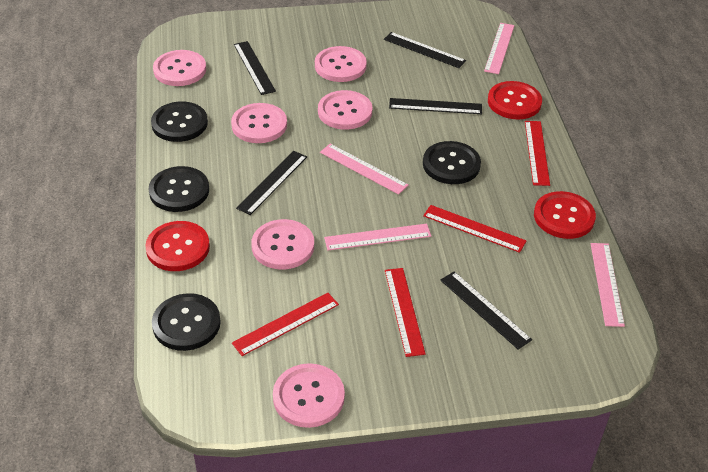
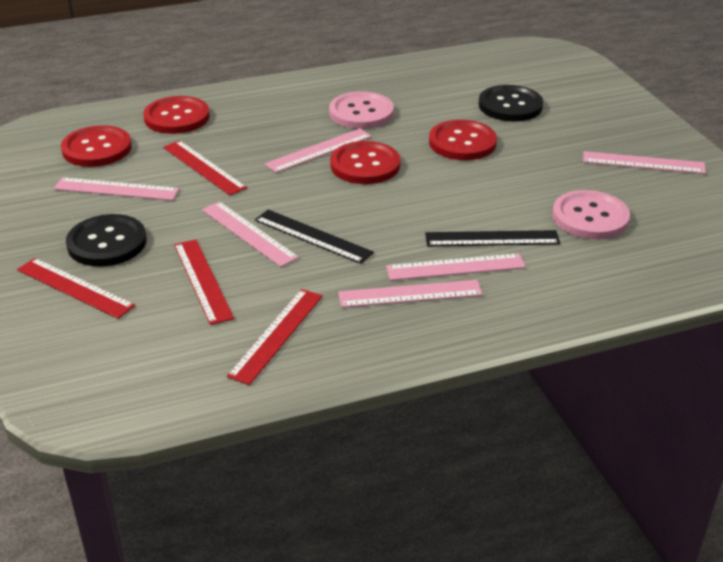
black button: [148,166,209,212] [151,101,208,142] [152,293,221,351] [423,141,481,184] = 4 -> [66,214,147,267] [479,85,543,121] = 2
black ruler: [234,41,276,95] [236,151,307,215] [384,32,466,68] [389,98,482,114] [440,271,532,350] = 5 -> [255,210,374,264] [425,230,560,246] = 2
pink button: [153,50,206,86] [231,103,287,143] [251,219,314,270] [273,363,345,428] [315,46,367,82] [318,90,372,130] = 6 -> [329,92,394,129] [552,190,630,239] = 2
pink ruler: [320,144,409,195] [324,224,431,251] [484,23,515,74] [591,243,625,327] = 4 -> [54,177,179,201] [202,201,299,267] [265,128,372,173] [338,280,483,308] [386,253,526,281] [583,151,706,174] = 6
red button: [145,221,210,271] [488,81,542,119] [534,191,596,239] = 3 -> [61,125,132,167] [143,96,210,134] [330,141,401,184] [429,120,497,160] = 4

